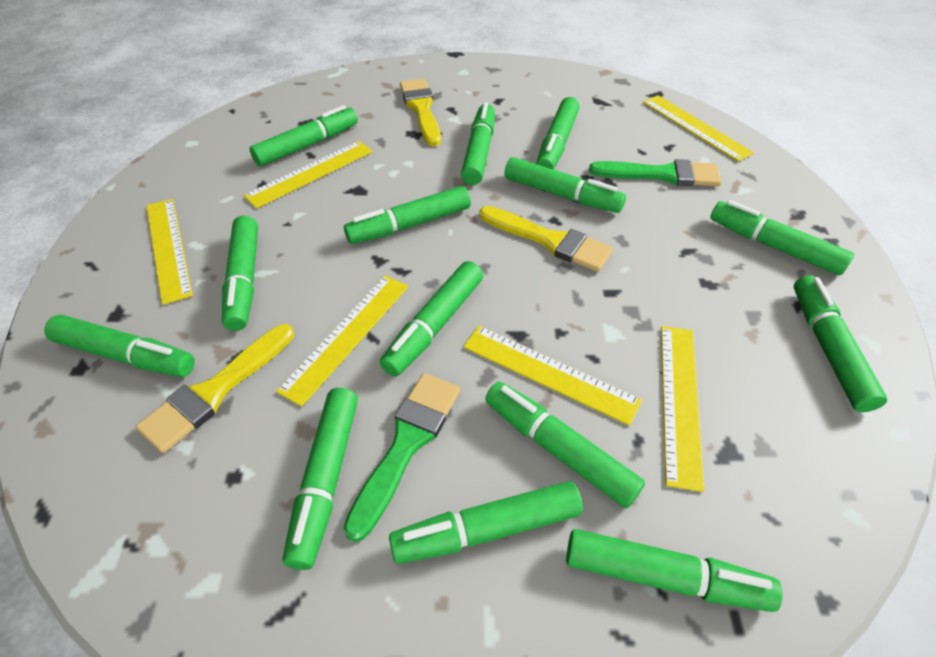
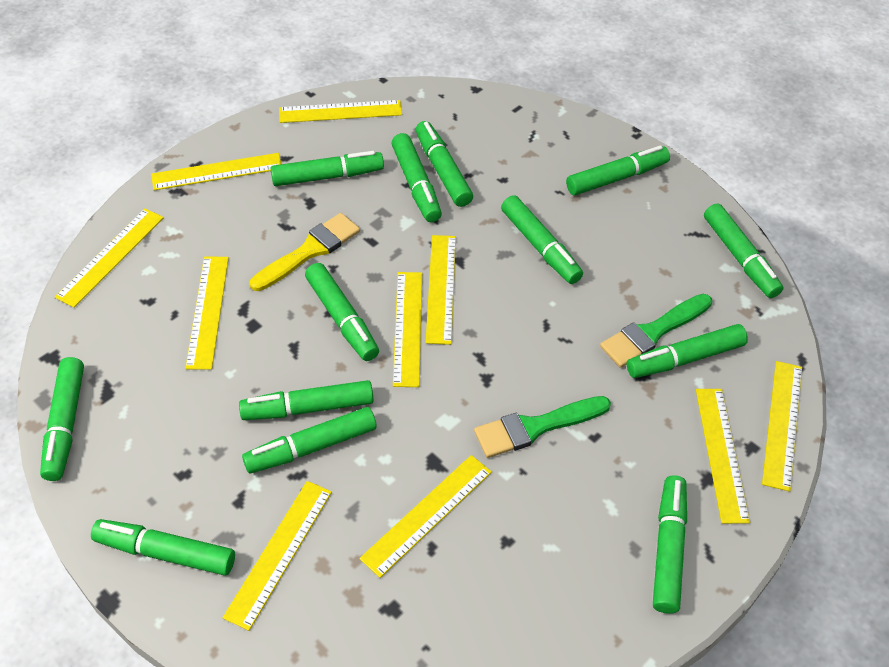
green marker: [44,315,195,377] [222,216,258,331] [250,105,358,167] [282,388,358,570] [344,186,471,244] [380,261,483,376] [389,481,583,564] [461,102,495,185] [485,382,645,508] [504,157,626,213] [536,97,580,170] [566,529,783,612] [710,200,854,275] [794,275,887,412] = 14 -> [40,357,84,481] [91,519,235,576] [239,380,374,420] [242,407,377,473] [270,151,384,186] [305,263,379,361] [391,133,442,222] [416,121,473,207] [501,195,583,284] [566,145,670,196] [627,324,748,378] [653,475,687,614] [704,203,784,298] = 13
yellow brush: [136,324,294,453] [400,78,441,146] [479,206,613,272] = 3 -> [250,213,360,291] = 1
yellow ruler: [146,199,193,305] [243,141,373,208] [276,276,408,407] [463,326,642,426] [643,95,754,161] [661,326,704,492] = 6 -> [55,209,164,308] [151,153,281,191] [185,257,229,370] [223,481,332,631] [279,100,402,123] [359,455,492,578] [393,272,422,387] [426,235,456,345] [696,389,750,524] [762,361,802,492] = 10

